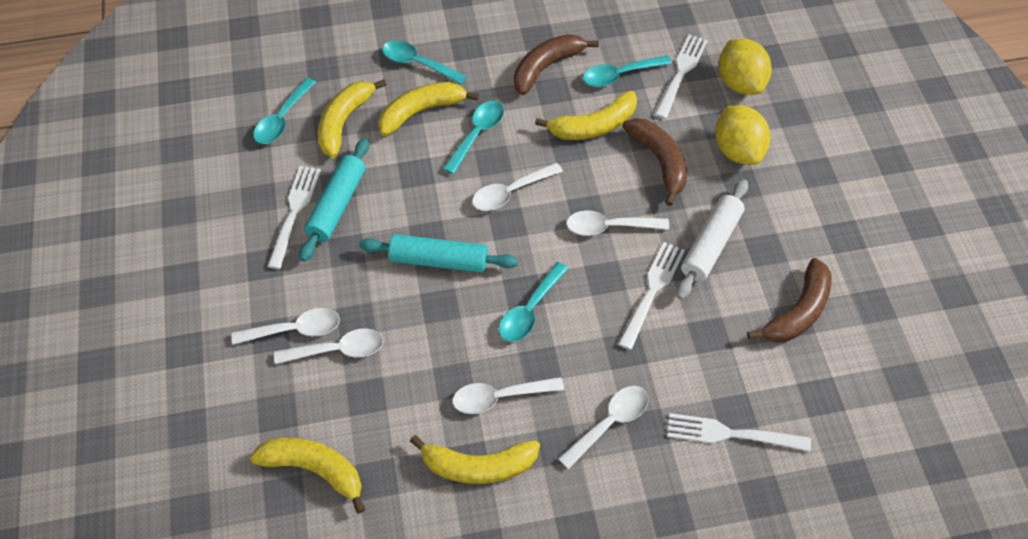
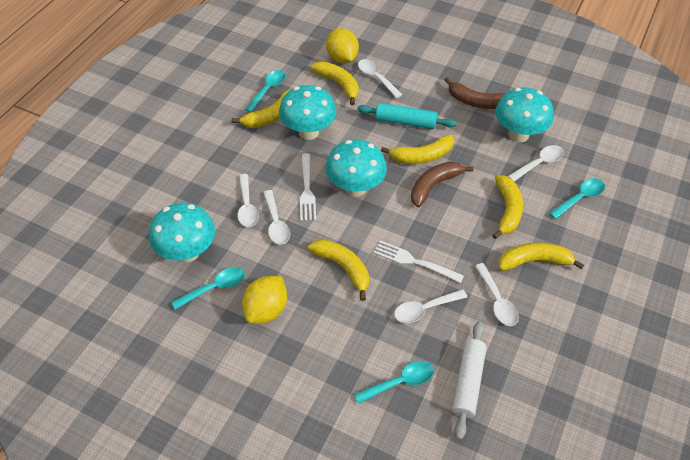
brown banana: [514,34,599,95] [622,118,687,206] [747,258,831,342] = 3 -> [411,162,474,207] [445,77,505,109] = 2
turquoise mushroom: none = 0 -> [149,203,215,262] [279,85,336,140] [326,139,387,197] [495,87,554,142] = 4
turquoise rolling pin: [300,138,369,262] [359,234,518,273] = 2 -> [357,103,457,129] = 1
turquoise spoon: [253,78,316,144] [382,40,467,85] [443,101,504,174] [499,262,568,342] [583,55,672,87] = 5 -> [171,267,245,310] [245,70,286,112] [354,361,434,404] [549,178,605,219] = 4
white fork: [267,166,321,269] [618,242,685,350] [654,34,708,119] [667,413,811,452] = 4 -> [300,153,316,221] [373,241,464,283] = 2
yellow banana: [250,438,365,514] [318,79,387,158] [378,82,479,136] [410,435,540,484] [535,91,637,140] = 5 -> [231,90,290,128] [308,239,369,301] [310,61,359,105] [381,135,454,164] [492,175,523,239] [499,243,584,271] = 6

